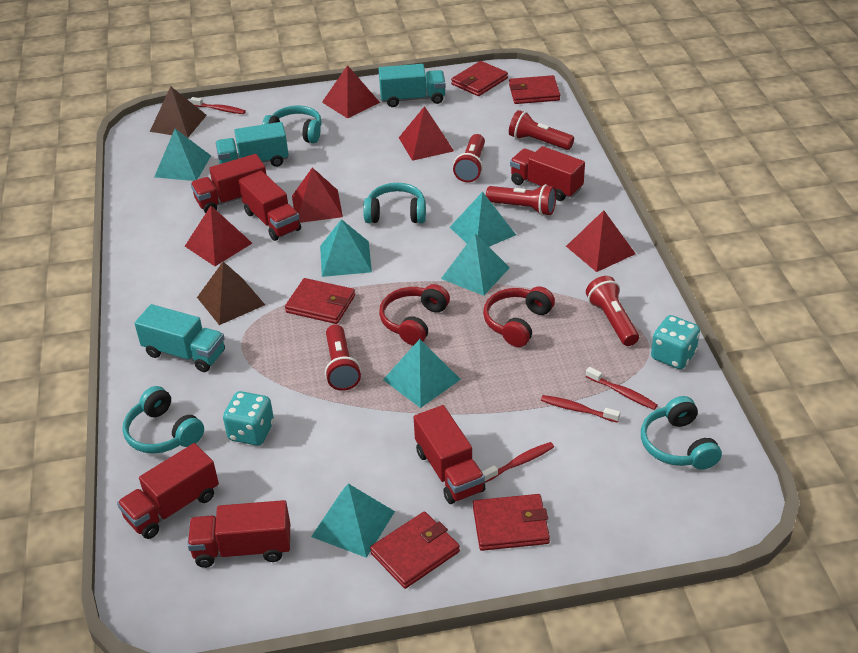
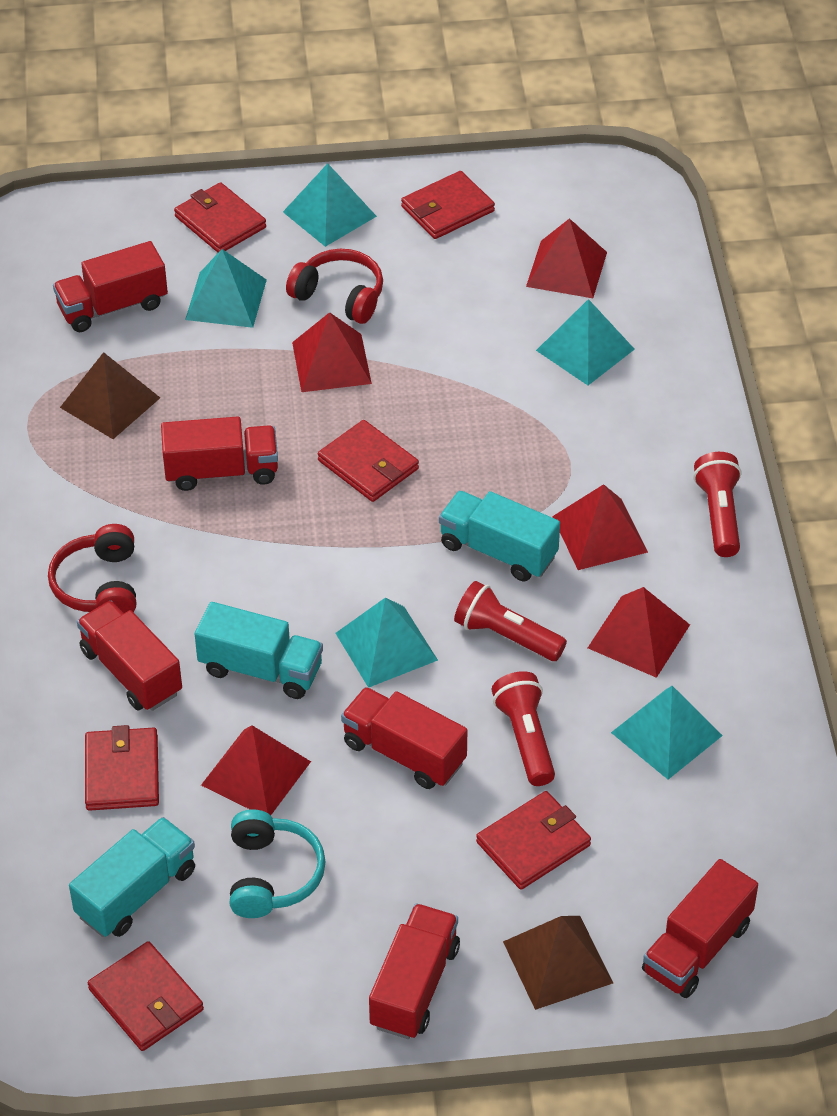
red flashlight: [325,325,361,391] [453,134,485,182] [486,184,556,216] [509,110,574,150] [586,276,639,346] = 5 -> [454,581,567,661] [492,671,555,786] [693,452,741,557] = 3
red toothbrush: [190,97,246,114] [482,442,554,483] [541,395,620,423] [586,367,658,410] = 4 -> none = 0
red wallet: [285,278,355,324] [370,512,460,589] [451,61,508,96] [473,494,550,551] [509,75,560,104] = 5 -> [85,725,159,811] [88,941,204,1051] [174,182,266,253] [318,420,419,502] [401,171,495,239] [476,791,591,890] = 6
turquoise dice: [223,391,274,446] [651,315,700,369] = 2 -> none = 0
turquoise headphones: [123,386,204,454] [262,106,322,143] [363,183,426,223] [641,396,722,470] = 4 -> [230,809,326,918] = 1
turquoise pyramid: [154,129,211,181] [311,483,395,558] [320,219,372,277] [383,339,461,408] [441,233,510,296] [450,192,516,247] = 6 -> [185,249,267,328] [283,163,377,247] [336,597,438,688] [536,299,635,385] [611,686,723,780] = 5

